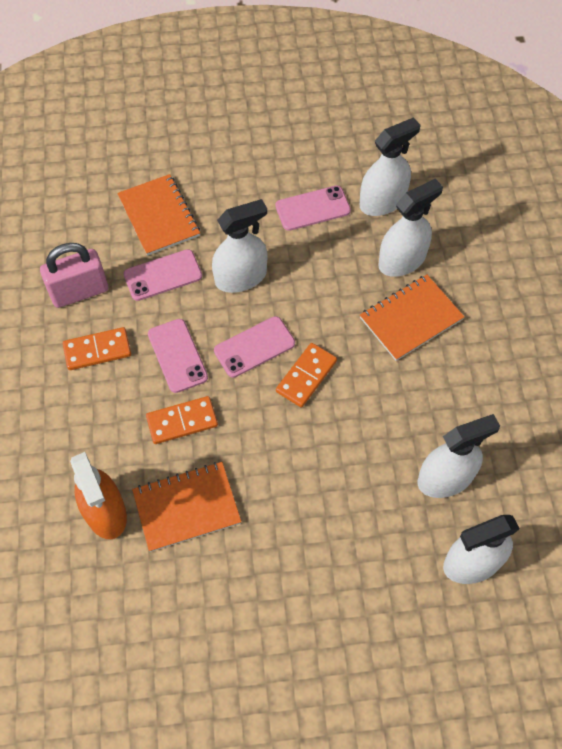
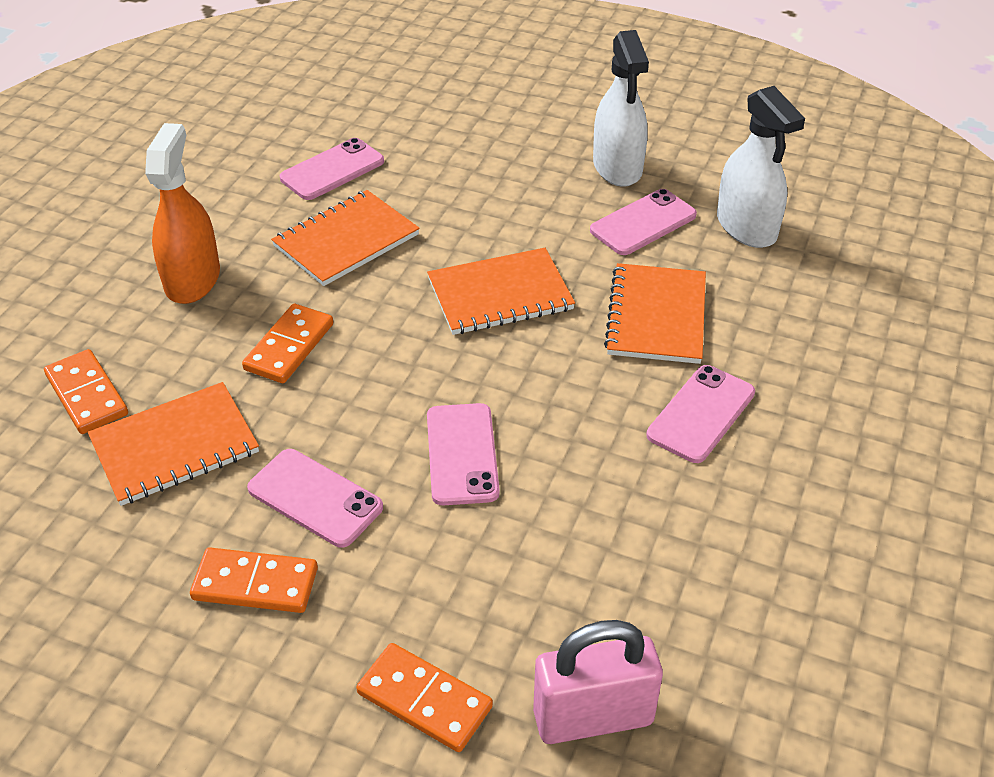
orange domino: [63,327,131,370] [146,396,218,444] [276,343,337,407] = 3 -> [44,349,128,434] [190,547,318,613] [242,304,333,383] [356,643,493,752] = 4
orange notebook: [117,174,200,256] [132,462,241,552] [360,275,464,361] = 3 -> [88,382,259,506] [271,190,420,286] [427,248,575,335] [604,263,706,364] = 4
pink phone: [124,249,202,301] [148,319,208,393] [214,316,295,378] [275,185,351,231] = 4 -> [247,449,383,548] [280,138,384,200] [427,403,500,505] [590,189,697,255] [646,365,755,463] = 5
white spray bottle: [212,199,267,293] [360,117,420,216] [378,179,443,277] [418,414,500,498] [443,515,520,584] = 5 -> [593,30,649,187] [717,86,805,248] = 2

